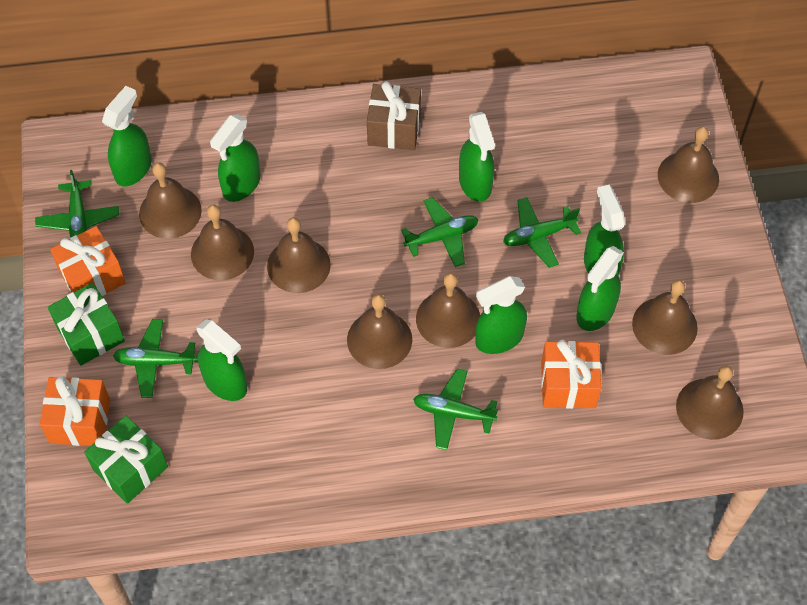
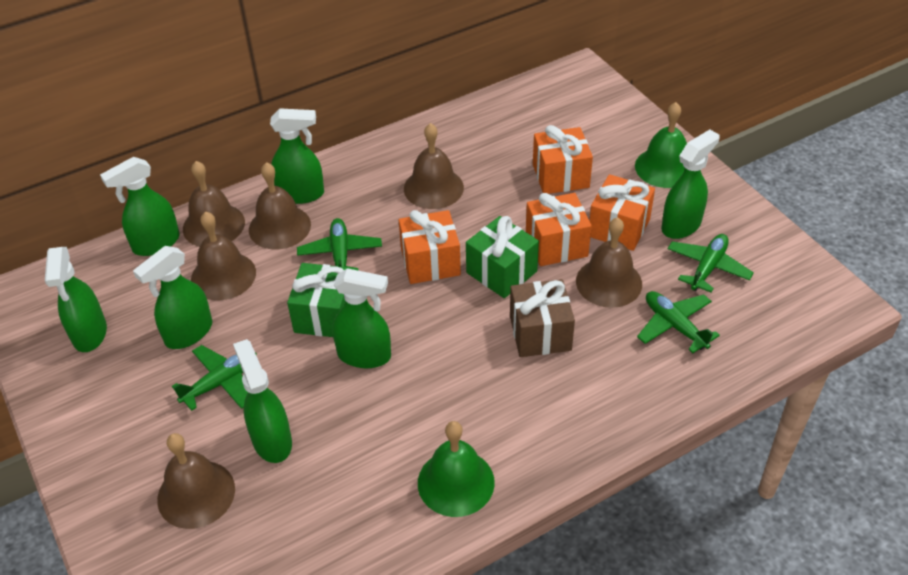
brown bell: [139,163,202,239] [191,205,254,280] [267,217,331,293] [347,294,412,369] [416,273,480,348] [632,280,698,355] [658,127,719,203] [676,365,744,440] = 8 -> [157,433,235,529] [183,161,245,247] [191,211,256,300] [249,162,311,250] [404,123,464,209] [576,217,642,308] = 6
green bell: none = 0 -> [418,421,495,517] [635,102,687,188] = 2
green plane: [35,170,119,238] [113,319,197,398] [401,197,479,267] [413,369,498,450] [503,197,581,268] = 5 -> [172,345,257,411] [297,218,382,271] [637,291,720,353] [668,234,754,292] = 4
orange gift: [40,376,110,446] [50,226,126,296] [541,340,601,409] = 3 -> [399,210,461,284] [526,193,592,266] [533,125,593,194] [589,174,655,251] = 4

